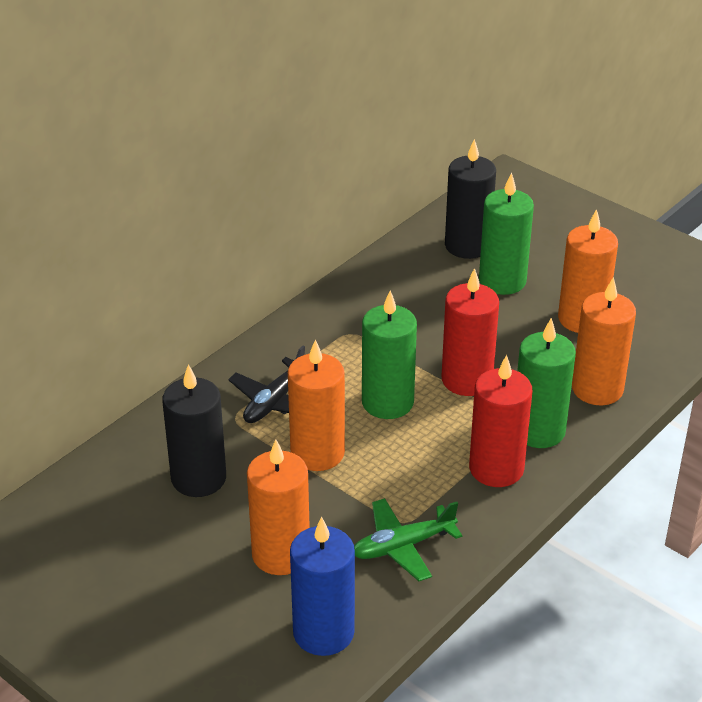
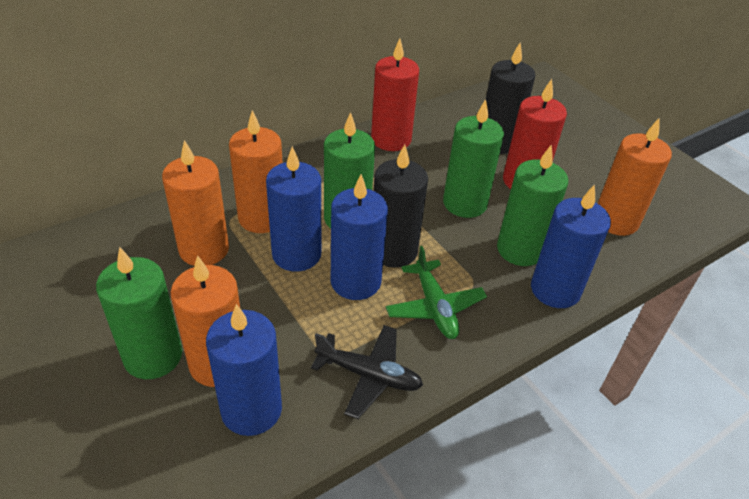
blue candle: [290,517,355,656] = 1 -> [206,304,282,436] [266,146,322,272] [331,174,388,300] [531,184,611,308] = 4
green candle: [362,290,417,419] [479,172,534,295] [517,318,576,448] = 3 -> [96,247,182,379] [324,112,375,229] [443,99,504,218] [497,145,568,266] = 4

